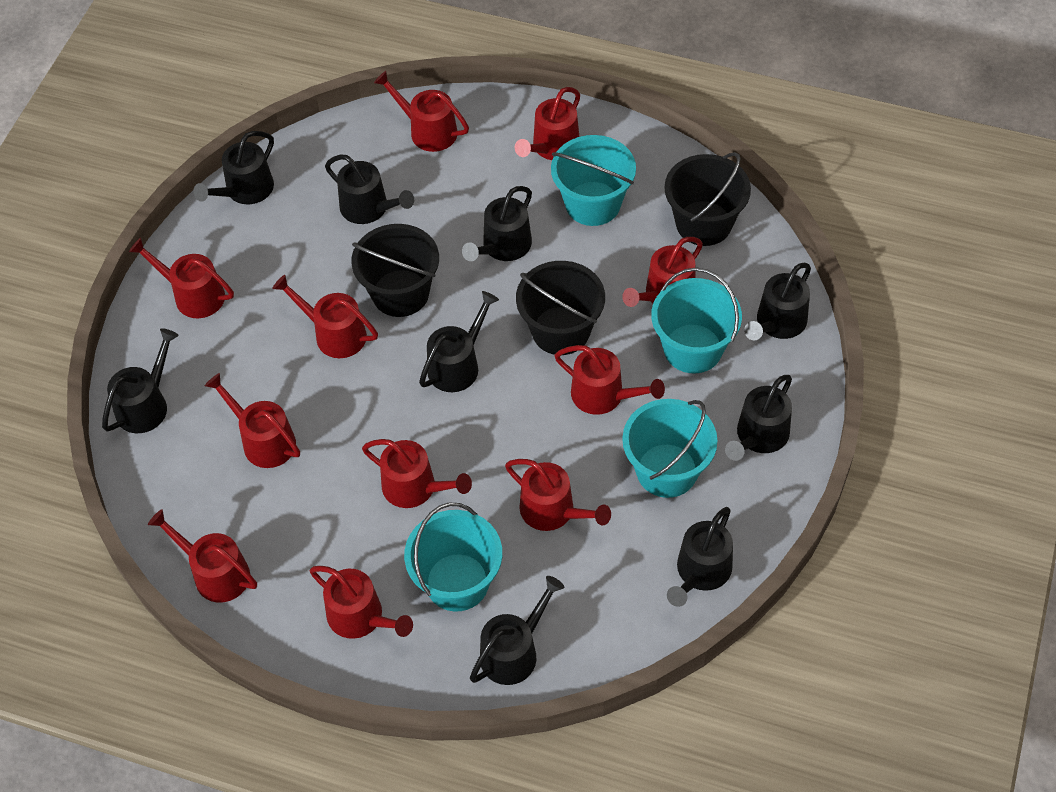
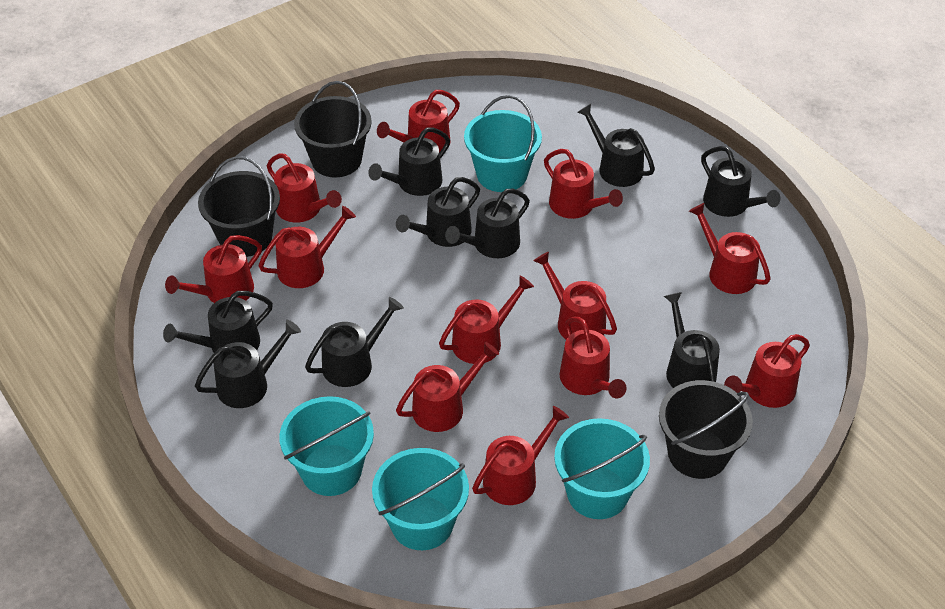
red watering can: [129,238,234,318] [148,509,257,602] [205,373,300,468] [272,275,378,358] [310,566,413,639] [362,439,472,508] [374,71,469,152] [505,459,611,531] [515,87,580,160] [555,345,665,415] [622,237,703,307] = 11 -> [165,235,262,303] [259,206,356,288] [267,153,342,223] [377,90,460,152] [396,342,499,432] [439,275,534,364] [472,406,569,505] [533,252,617,340] [544,149,623,219] [559,316,626,398] [689,203,771,294] [724,334,810,408] = 12

